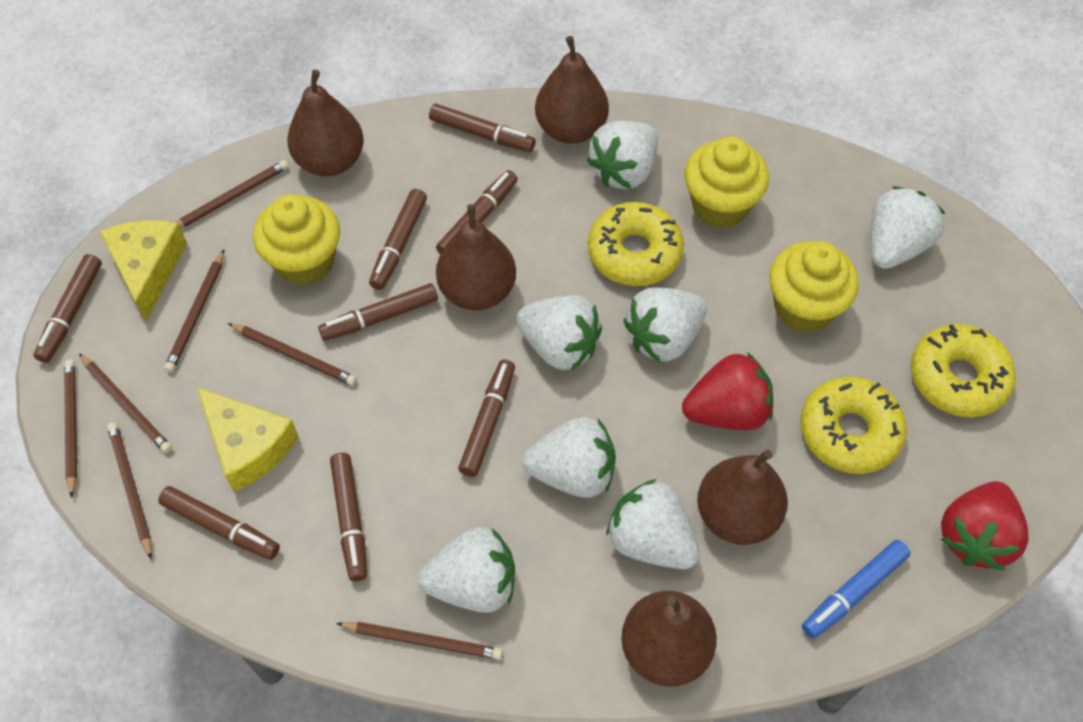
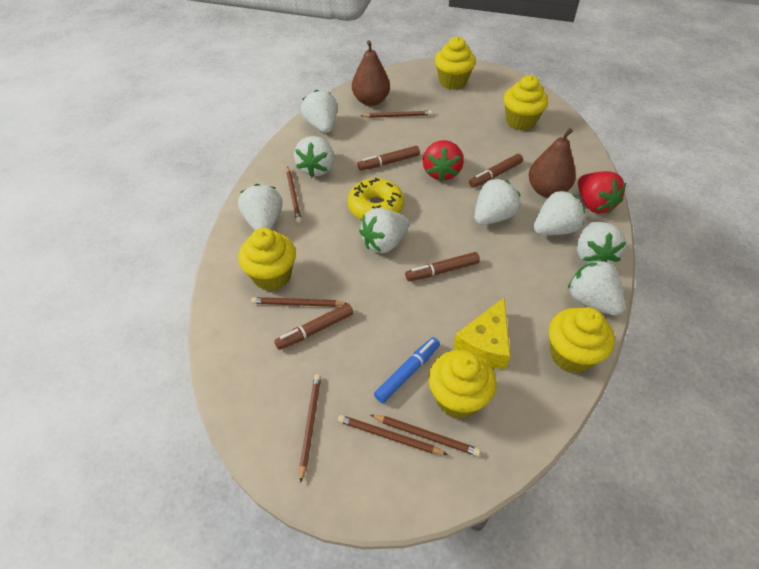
brown marker: [33,254,102,363] [158,486,280,560] [318,283,438,341] [330,453,367,581] [369,189,427,290] [429,104,536,152] [436,170,518,254] [458,359,515,477] = 8 -> [274,303,353,350] [357,146,420,170] [405,252,480,281] [469,154,523,188] = 4
brown pear: [287,70,364,176] [436,204,516,311] [535,36,609,144] [621,591,717,686] [697,450,788,545] = 5 -> [352,40,390,106] [529,128,576,198] = 2
brown pencil: [64,360,77,498] [79,353,172,453] [107,422,152,559] [164,250,224,372] [176,160,289,228] [228,323,357,386] [336,622,503,660] = 7 -> [251,297,347,307] [286,166,302,223] [299,374,321,483] [338,415,448,455] [361,110,432,118] [371,415,481,456] = 6
white strawberry: [418,527,515,613] [516,295,602,371] [522,417,616,498] [587,121,658,189] [606,479,700,569] [624,287,707,363] [871,186,945,269] = 7 -> [238,184,283,230] [294,136,334,177] [301,90,337,133] [359,208,409,253] [474,178,521,225] [533,190,585,235] [568,260,625,315] [577,222,626,264] = 8
yellow cheese: [100,220,187,321] [197,387,299,492] = 2 -> [453,298,510,369] = 1
yellow cupcake: [253,194,340,286] [684,137,769,228] [769,241,859,333] = 3 -> [238,228,296,291] [428,350,497,419] [435,36,476,90] [504,75,548,131] [549,307,615,373] = 5
yellow donut: [588,202,684,286] [800,377,907,474] [911,324,1016,418] = 3 -> [348,178,404,220] = 1

